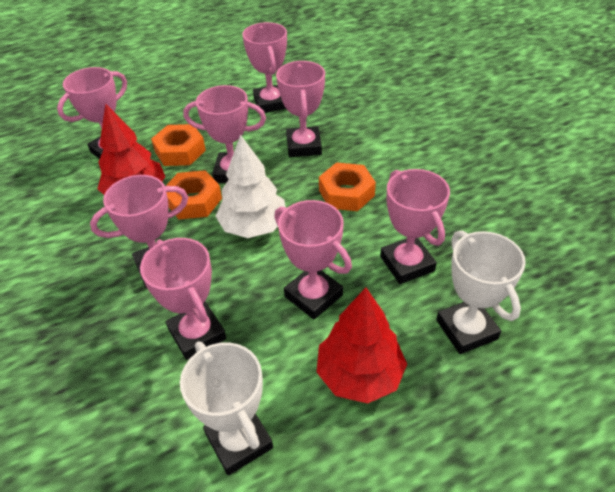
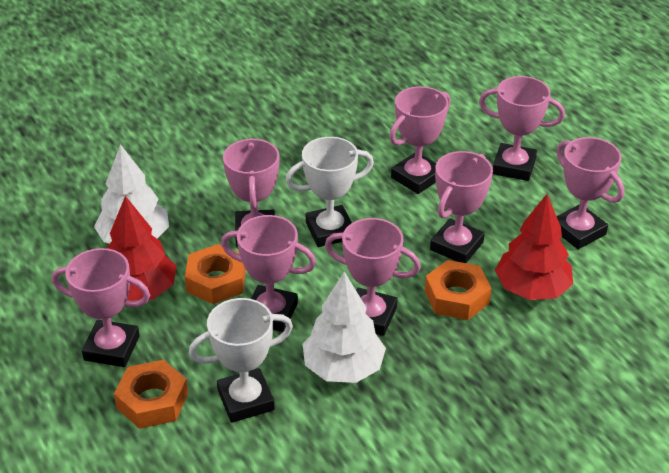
white tree: [216,135,285,238] = 1 -> [94,144,169,244] [303,272,386,383] = 2

